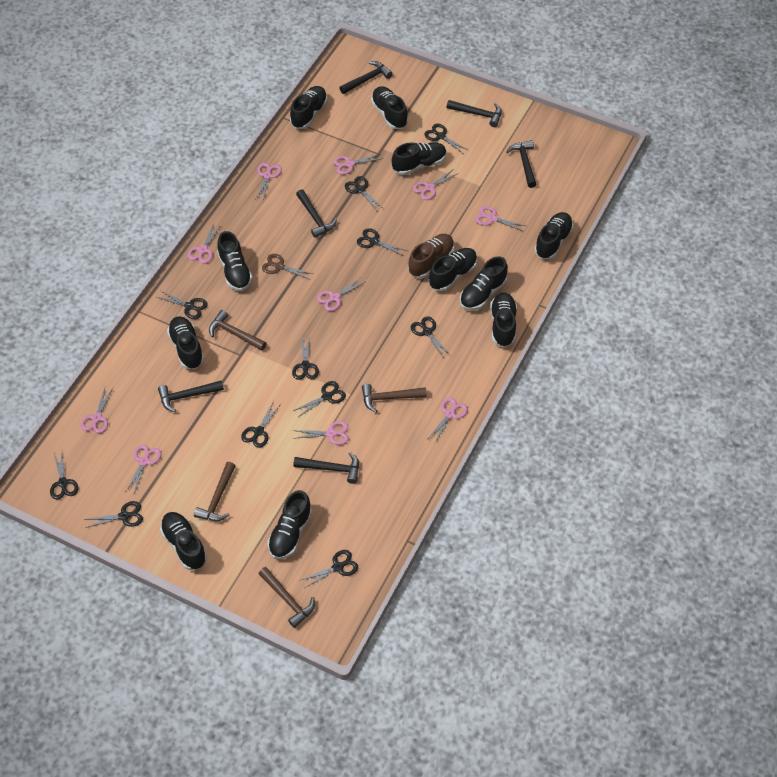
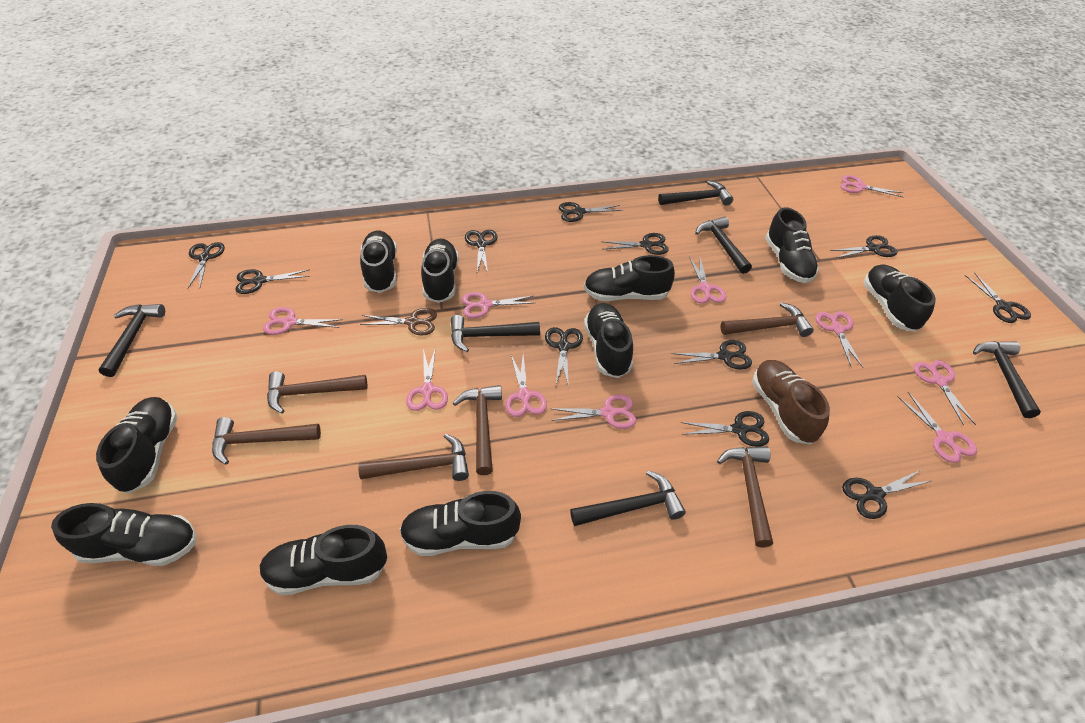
black shoe: [160,512,207,570] [167,316,204,369] [217,231,252,291] [268,490,312,559] [290,86,328,129] [371,86,408,129] [392,142,447,175] [429,248,477,291] [460,256,508,310] [490,292,517,347] [534,212,573,259] = 11 -> [51,503,196,566] [96,397,178,494] [259,525,387,595] [360,230,397,293] [400,491,521,556] [421,239,459,303] [584,255,675,301] [584,303,633,378] [765,207,819,283] [863,264,936,332] = 10
brown hammer: [194,462,235,521] [209,310,266,351] [259,567,315,628] [362,384,427,413] = 4 -> [212,417,321,465] [267,371,367,414] [358,434,469,481] [453,385,502,475] [717,447,773,548] [721,302,814,337] = 6

